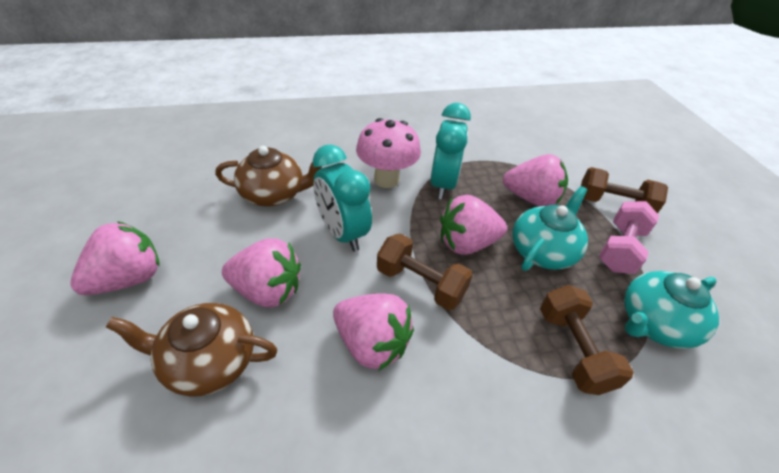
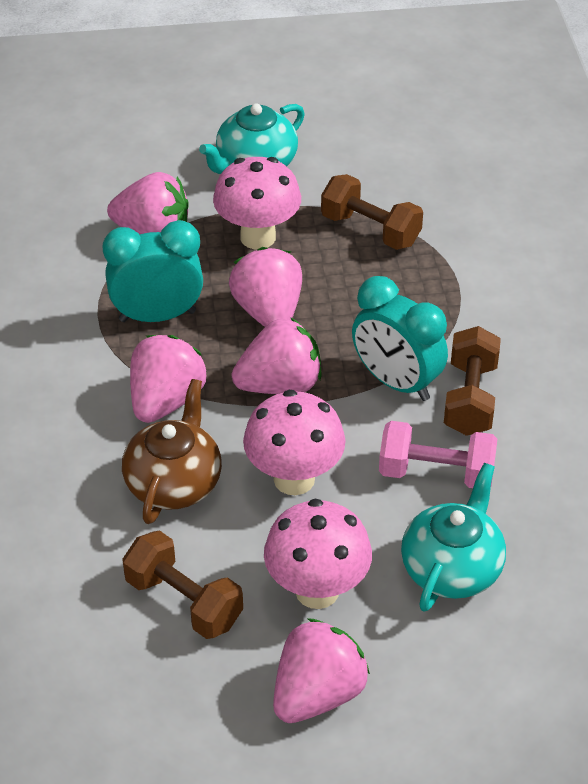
brown teapot: [106,303,278,397] [215,146,322,207] = 2 -> [122,379,222,524] = 1
pink mushroom: [356,118,421,188] = 1 -> [213,157,301,249] [243,390,345,495] [264,499,372,609] = 3

